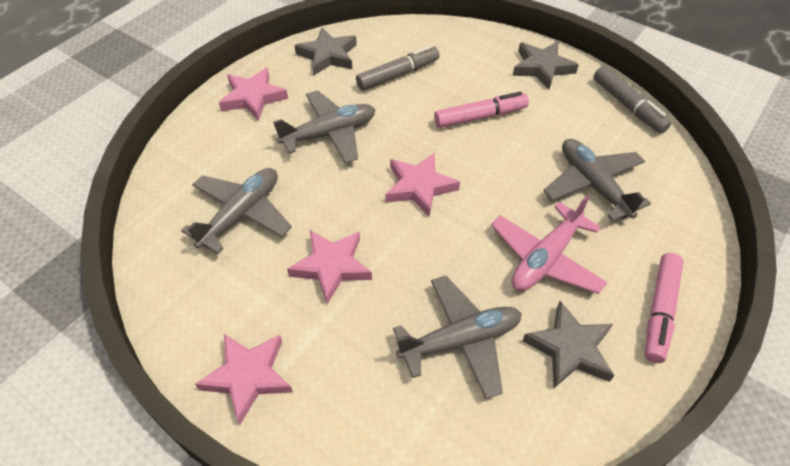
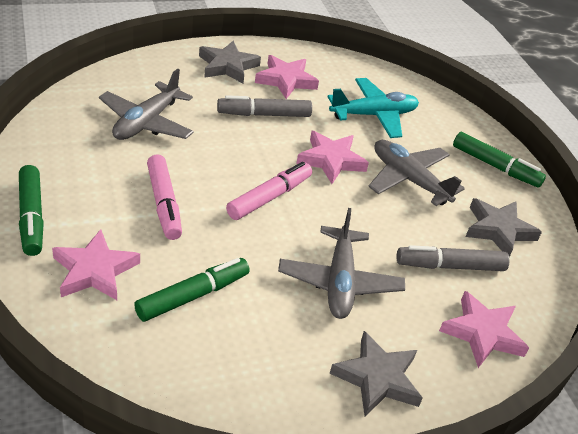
green marker: none = 0 -> [19,165,44,256] [134,258,250,322] [453,132,546,188] = 3
grey plane: [181,168,292,254] [273,90,375,164] [393,276,522,399] [543,139,651,222] = 4 -> [99,69,194,140] [278,208,405,319] [368,140,465,206] = 3
pink plane: [491,194,607,294] = 1 -> none = 0
turquoise plane: none = 0 -> [328,78,419,138] = 1

